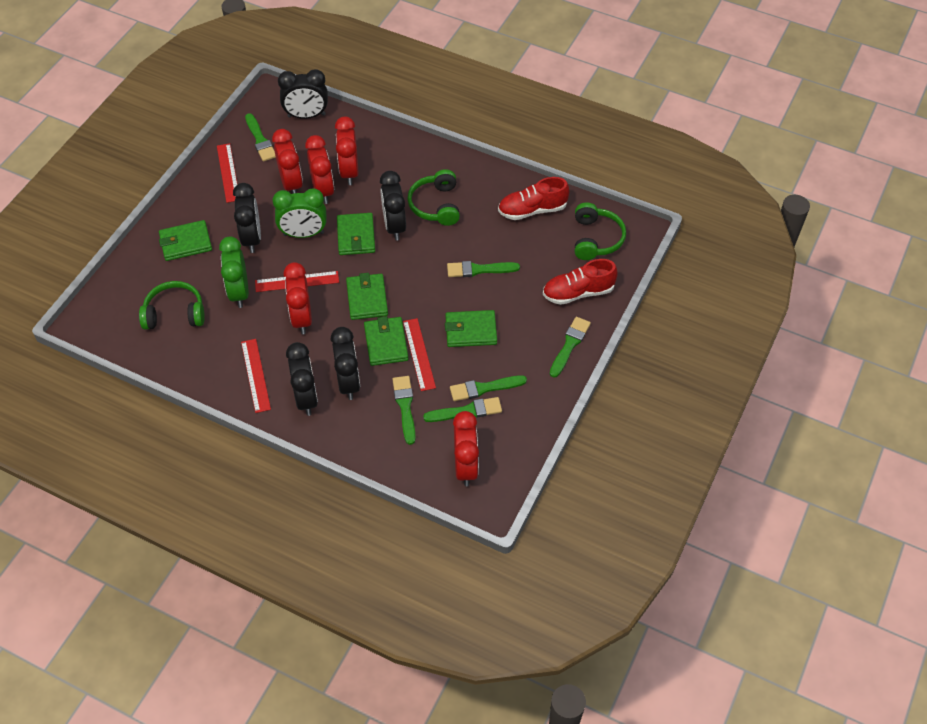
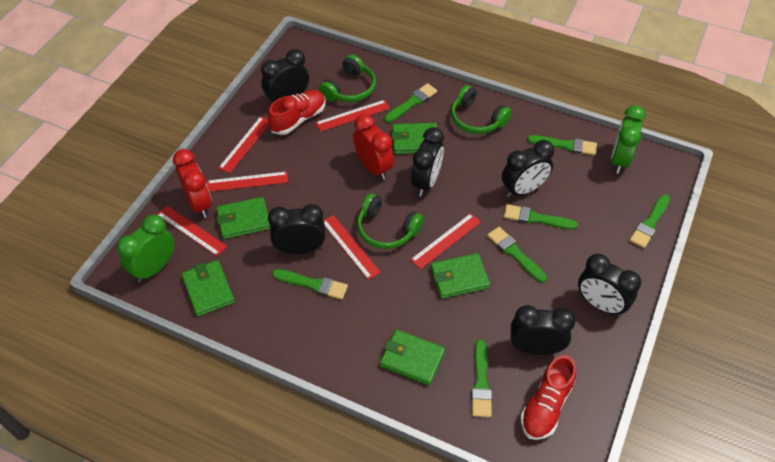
black clock: [233,183,261,253] [278,69,328,119] [286,342,318,416] [331,327,360,400] [380,171,406,241] = 5 -> [261,49,309,105] [268,204,325,254] [411,127,444,196] [502,140,554,197] [511,305,575,355] [578,254,641,316] = 6
green brush: [245,113,276,161] [392,376,416,445] [423,397,502,422] [447,261,520,277] [450,375,527,401] [550,317,591,378] = 6 -> [272,269,348,300] [384,83,437,123] [471,340,492,417] [487,227,547,282] [504,204,578,229] [527,135,597,155] [630,195,670,248] = 7
red clock: [272,129,303,194] [284,262,312,334] [305,135,334,204] [335,117,358,185] [453,411,479,486] = 5 -> [173,149,212,218] [353,114,394,180] = 2
red ruler: [217,143,238,203] [241,339,271,413] [255,271,339,292] [403,318,436,391] = 4 -> [157,205,227,256] [207,171,288,192] [218,116,269,173] [315,100,390,132] [323,215,381,280] [410,213,481,269] = 6

